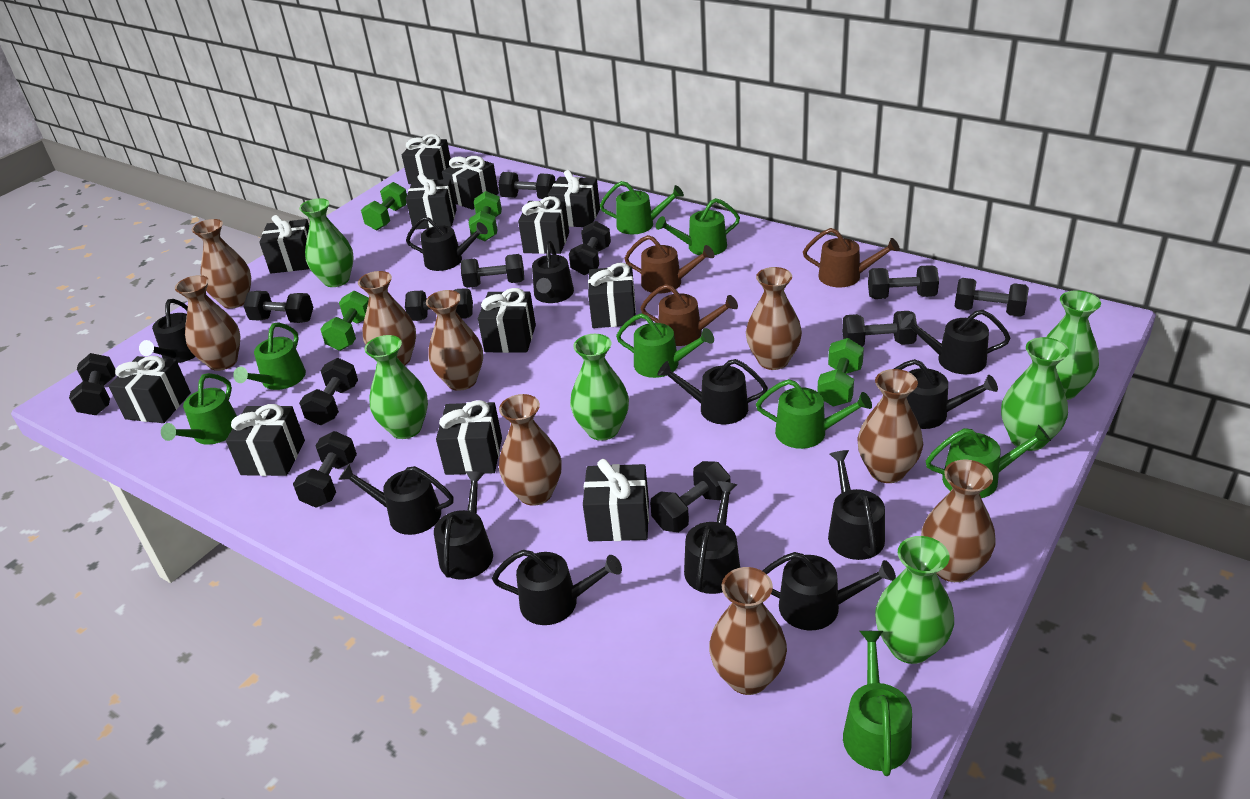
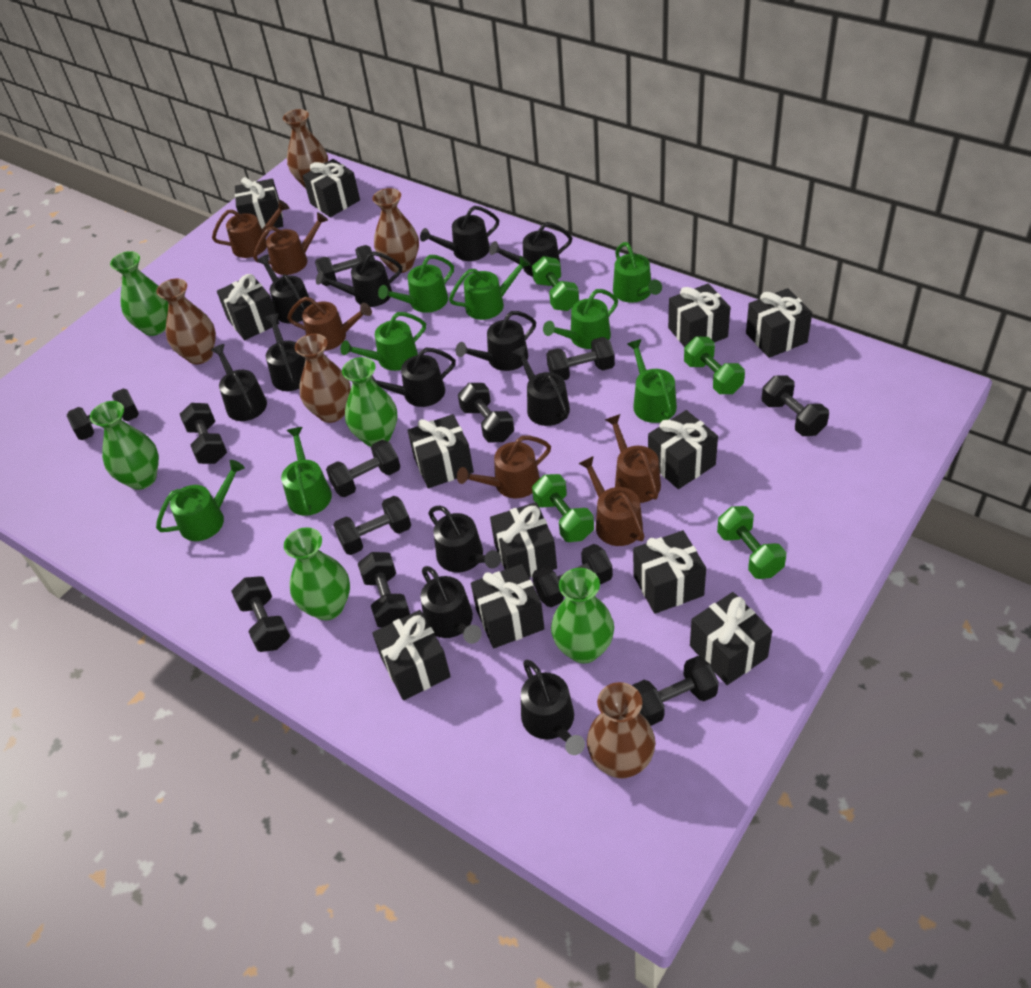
brown vase: [175,275,241,371] [192,219,251,309] [358,271,416,365] [426,290,483,391] [499,394,562,506] [709,567,787,695] [746,267,802,370] [857,369,923,483] [921,460,995,582] = 9 -> [157,279,216,364] [283,109,328,188] [295,334,351,423] [372,188,419,273] [587,682,655,779] = 5
brown watering can: [624,235,714,294] [641,284,738,346] [803,228,900,287] = 3 -> [212,200,289,258] [253,212,328,275] [287,297,372,351] [457,436,551,498] [578,456,645,546] [605,414,661,503] = 6
green vase: [299,198,354,287] [364,335,428,439] [570,334,629,441] [875,536,954,664] [1001,337,1069,451] [1046,290,1101,400] = 6 -> [90,401,159,490] [110,251,169,336] [284,527,350,620] [342,357,397,447] [551,568,614,663] = 5

